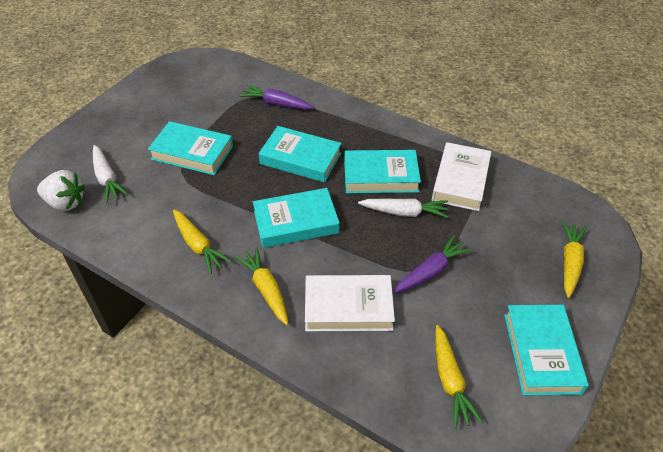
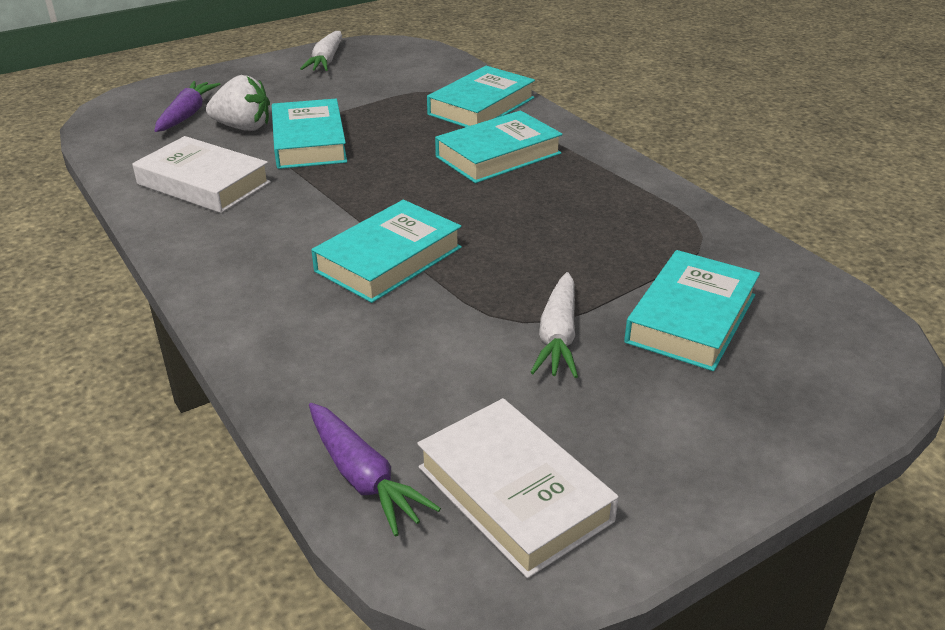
yellow carrot: [173,209,232,274] [235,247,288,325] [435,325,483,428] [562,221,587,298] = 4 -> none = 0

